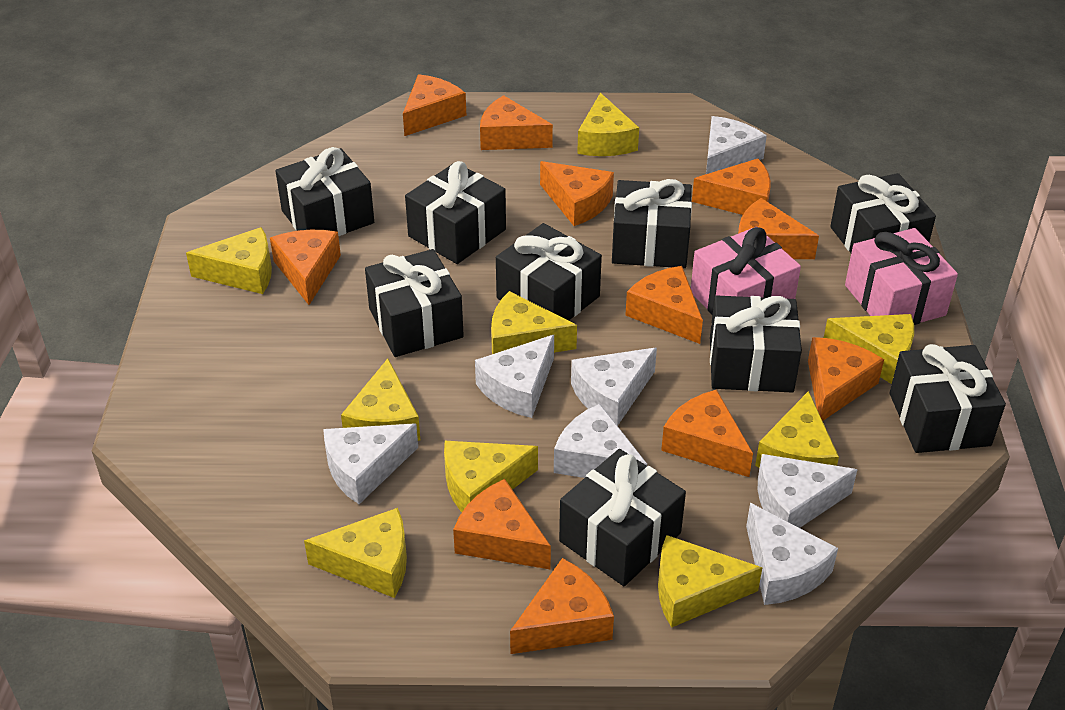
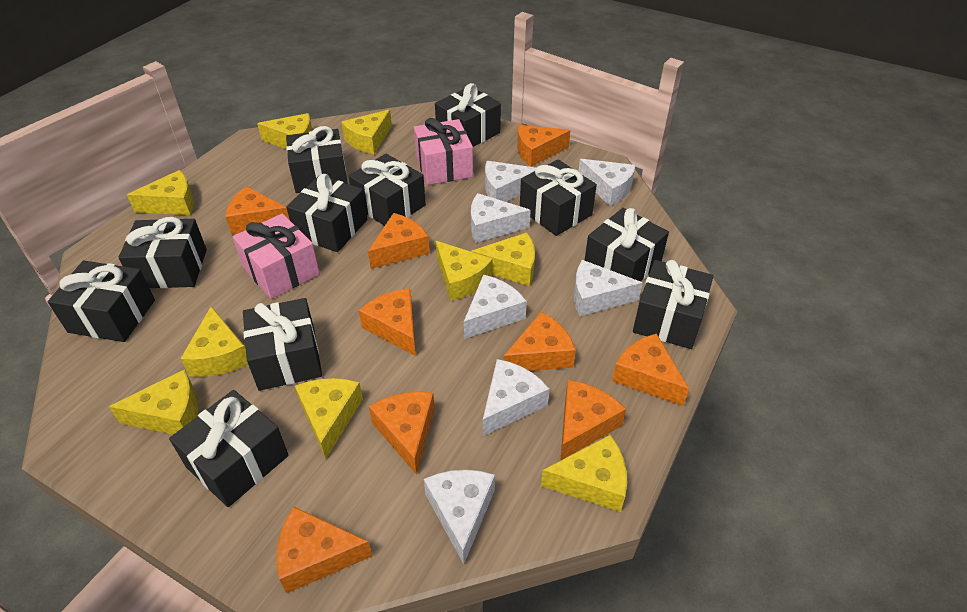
black gift: [276,147,374,236] [365,249,464,357] [405,161,506,264] [496,223,602,321] [559,449,686,586] [612,179,692,268] [710,296,802,392] [830,173,936,253] [890,344,1006,453] = 9 -> [48,261,155,342] [118,217,207,288] [169,390,289,507] [243,298,322,391] [286,126,348,193] [286,174,367,252] [349,154,426,226] [435,83,501,147] [520,159,597,236] [584,208,669,282] [633,260,713,349] = 11
orange cheese: [270,230,341,305] [403,74,466,136] [453,479,551,569] [480,95,553,150] [510,558,614,654] [540,161,614,226] [625,266,703,344] [661,389,753,477] [692,159,771,215] [738,198,819,259] [808,337,884,421] = 11 -> [225,186,290,235] [277,506,372,594] [358,288,416,356] [368,213,430,269] [369,392,435,475] [503,311,576,371] [517,125,571,167] [560,380,626,461] [612,333,689,406] = 9

